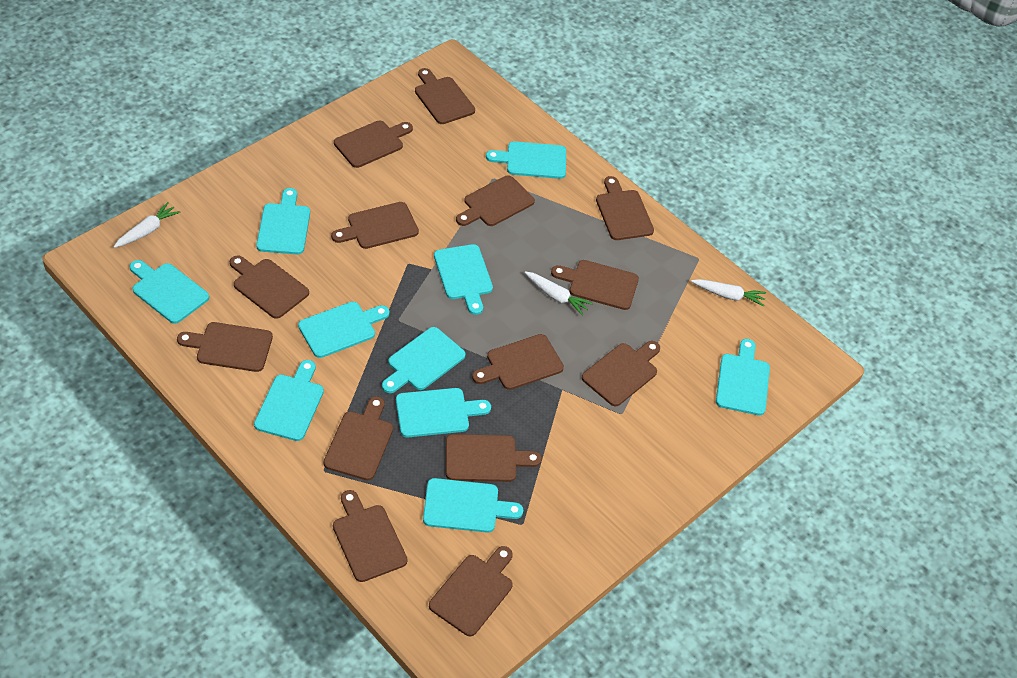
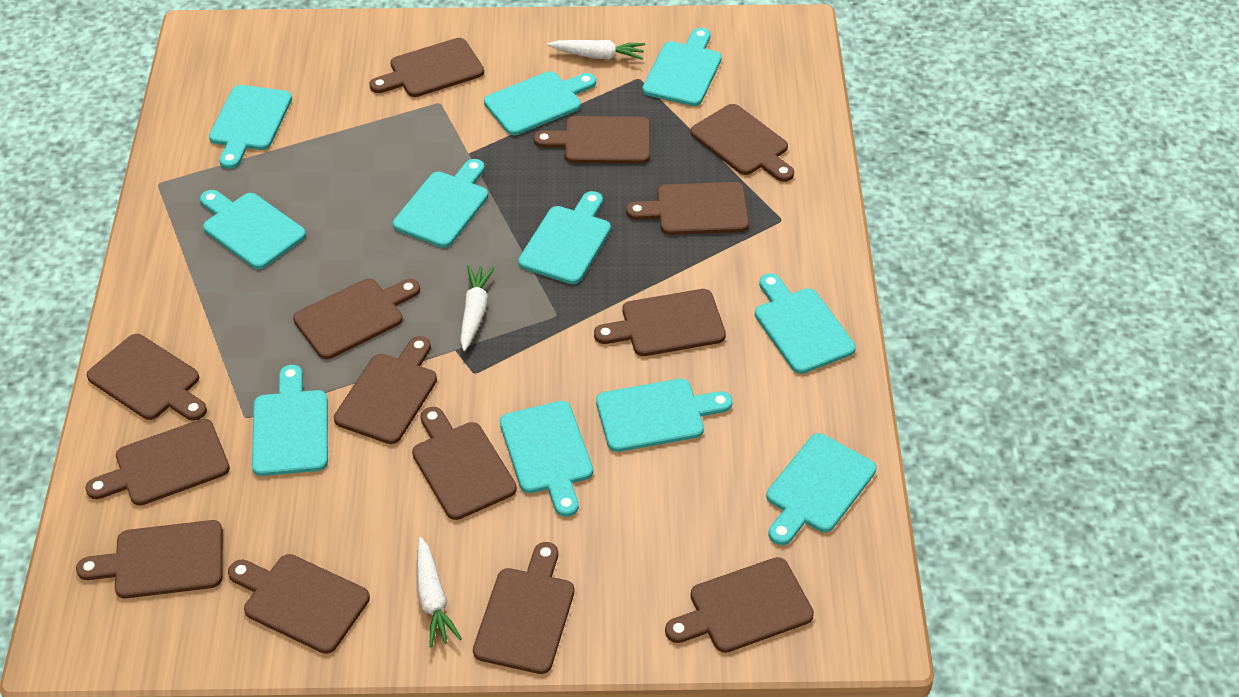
turquoise cutting board: [130,260,209,324] [254,360,324,441] [256,188,310,254] [298,302,389,358] [382,327,466,393] [396,388,491,437] [423,478,523,533] [434,244,493,315] [486,141,566,179] [716,339,770,415] = 10 -> [200,190,306,269] [209,85,292,169] [252,365,328,476] [393,159,488,248] [484,71,596,135] [500,401,593,517] [518,191,611,284] [596,379,732,452] [642,28,722,106] [755,273,856,374] [767,433,876,545] = 11

